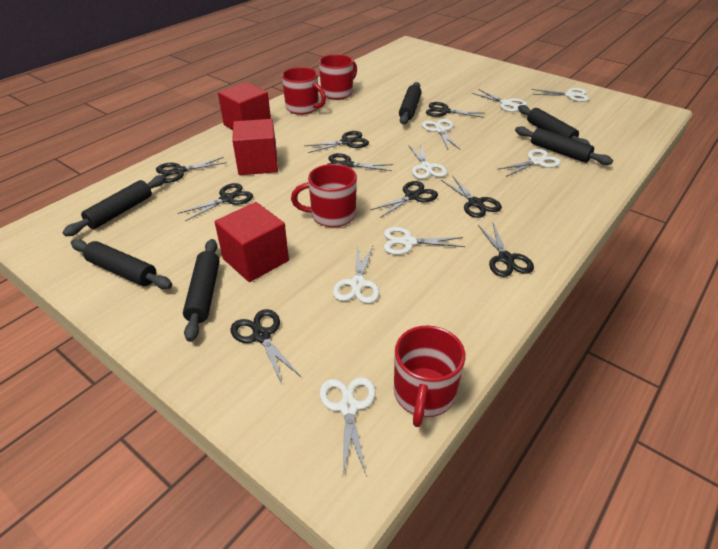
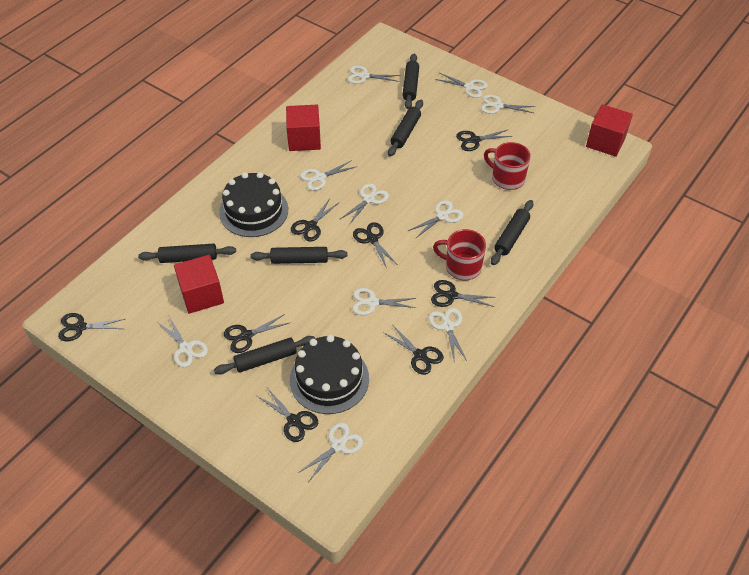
black cake: none = 0 -> [219,172,288,237] [290,335,369,414] = 2
black scissors: [156,157,227,183] [178,183,253,221] [230,309,301,384] [305,131,369,153] [328,153,393,171] [371,181,438,218] [426,102,484,118] [441,176,502,218] [478,223,534,277] = 9 -> [58,313,125,341] [224,314,289,353] [257,389,318,442] [291,198,338,242] [353,222,398,268] [383,324,444,375] [431,280,496,307] [456,129,512,151] = 8
red mug: [282,67,326,115] [291,164,357,227] [319,54,357,100] [394,325,465,427] = 4 -> [433,229,486,281] [484,142,531,190] = 2
white scissors: [320,377,376,478] [333,246,380,304] [384,227,465,255] [408,145,447,179] [422,119,460,149] [472,89,527,112] [497,149,561,177] [532,88,589,102] = 8 -> [159,315,208,367] [298,423,363,481] [300,160,355,191] [340,183,389,225] [348,66,400,84] [353,288,416,315] [408,200,463,239] [429,308,467,364] [435,73,488,98] [481,95,535,114] = 10

